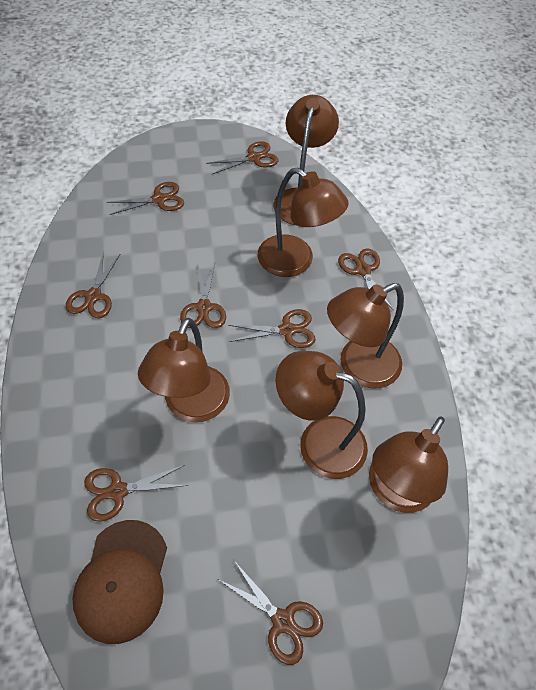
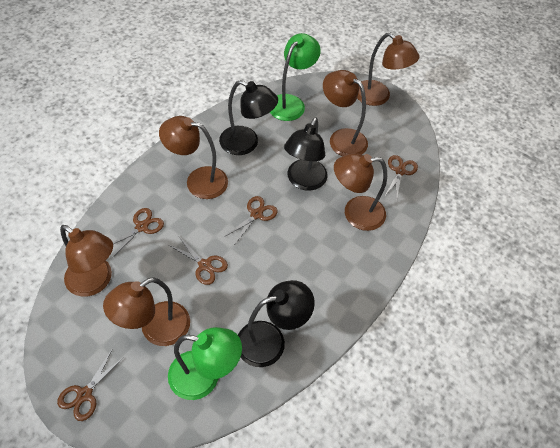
black lamp: none = 0 -> [219,80,278,155] [238,280,315,367] [284,117,328,191] = 3
brown cap: [72,520,167,644] = 1 -> none = 0
brown scissors: [66,251,120,318] [84,465,188,522] [106,182,184,215] [180,263,226,328] [206,141,279,174] [218,562,323,665] [228,309,315,348] [338,248,394,311] = 8 -> [57,350,124,421] [113,208,164,257] [169,237,228,285] [224,196,278,244] [384,155,418,201] = 5
green lamp: none = 0 -> [168,327,242,400] [270,33,321,121] = 2

